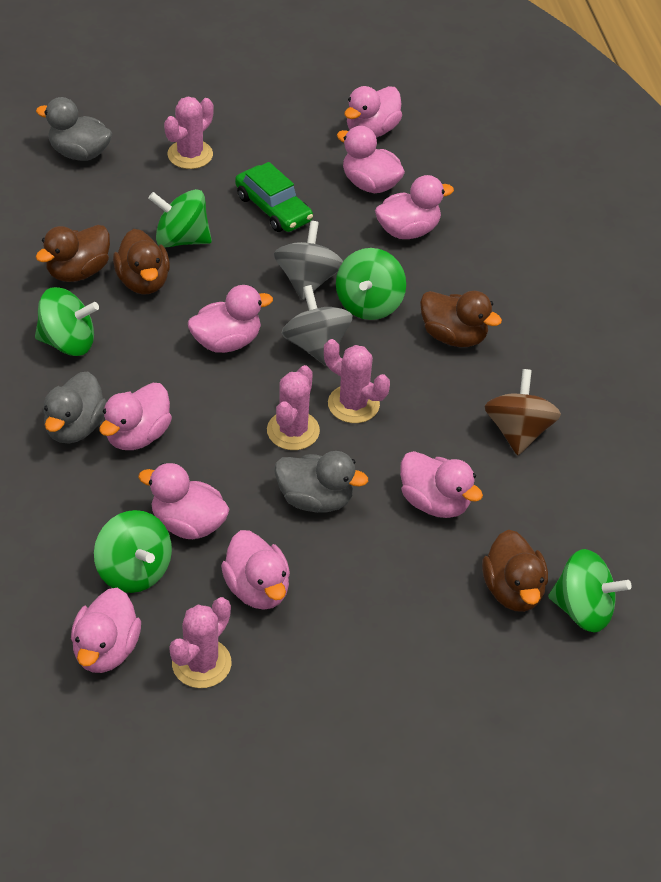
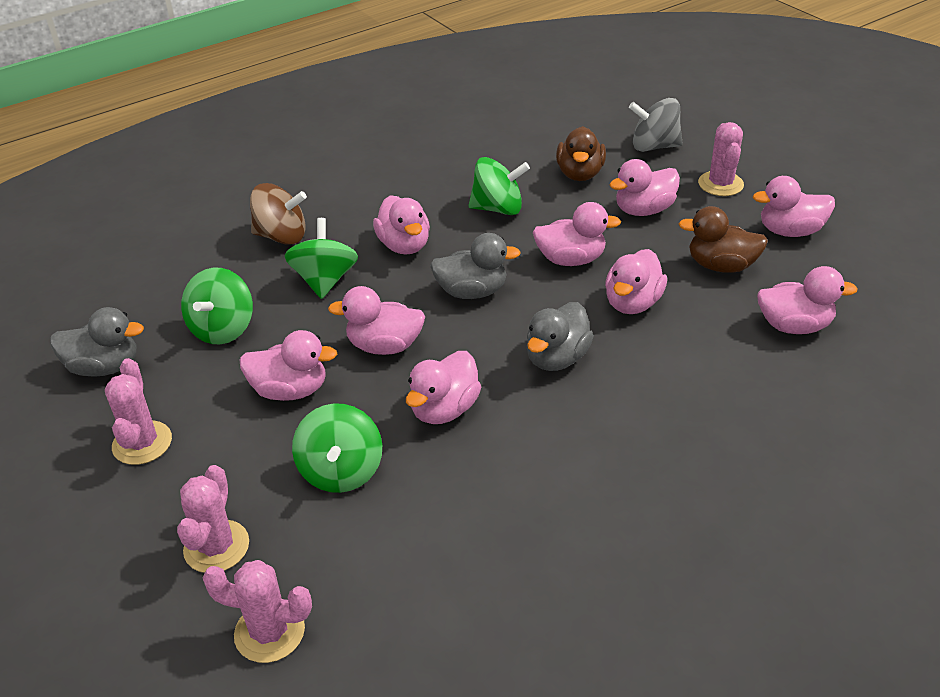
brown duck: [36,225,110,282] [113,229,170,294] [420,291,502,347] [482,530,548,612] = 4 -> [556,126,606,181] [678,206,768,273] = 2
green car: [235,162,313,232] = 1 -> none = 0
green spinning top: [35,287,99,356] [94,510,172,593] [148,189,212,248] [336,248,406,320] [548,549,632,633] = 5 -> [181,268,253,344] [284,218,358,299] [292,403,382,493] [469,157,530,215] = 4
grey spinning top: [274,221,343,300] [281,285,353,366] = 2 -> [629,98,683,152] = 1

